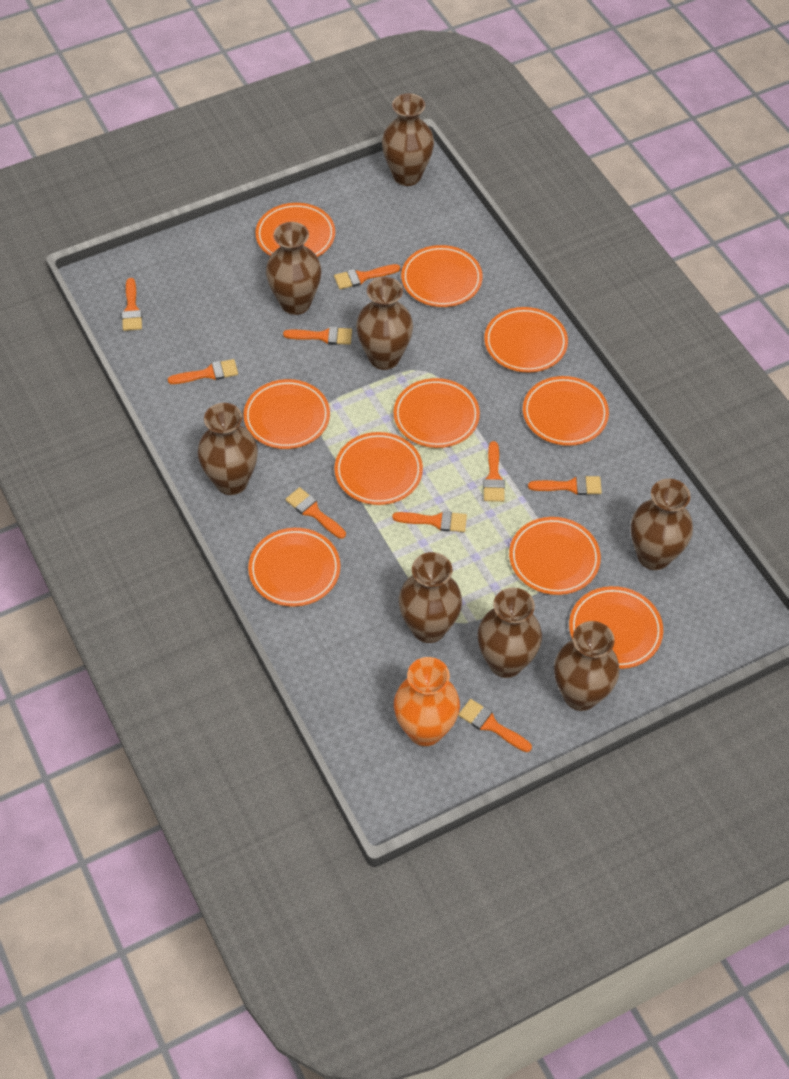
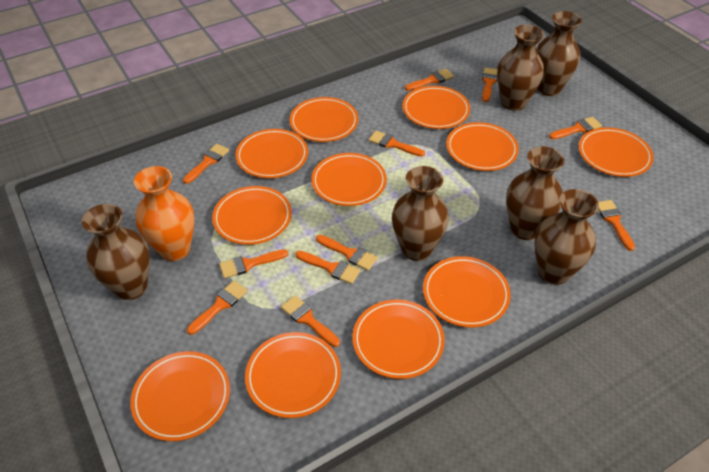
brown vase: [197,403,258,495] [266,222,321,315] [356,277,413,370] [382,93,434,186] [399,552,462,643] [477,588,542,678] [554,621,620,711] [631,479,693,570] = 8 -> [82,204,150,300] [392,166,449,261] [497,25,544,111] [506,146,564,240] [534,189,599,285] [536,11,582,96] = 6
orange brush: [122,278,142,331] [168,359,238,384] [283,326,352,345] [285,487,346,539] [334,264,400,289] [392,511,467,532] [458,699,532,752] [483,441,505,502] [528,475,602,495] = 9 -> [183,144,229,184] [187,281,248,335] [219,249,288,278] [281,295,340,347] [295,251,361,284] [316,235,378,271] [368,131,425,157] [405,69,454,91] [482,67,498,102] [549,117,602,139] [598,200,635,251] = 11
orange plate: [243,379,330,449] [248,528,340,607] [255,203,335,257] [334,432,423,505] [393,378,480,448] [401,245,483,307] [484,307,568,372] [509,517,601,595] [523,376,609,446] [569,586,663,669] = 10 -> [130,351,230,441] [212,186,292,245] [235,129,308,178] [245,332,341,418] [290,97,358,142] [311,153,387,206] [352,300,445,379] [403,86,470,129] [423,256,511,327] [446,122,519,171] [579,127,654,177] = 11

